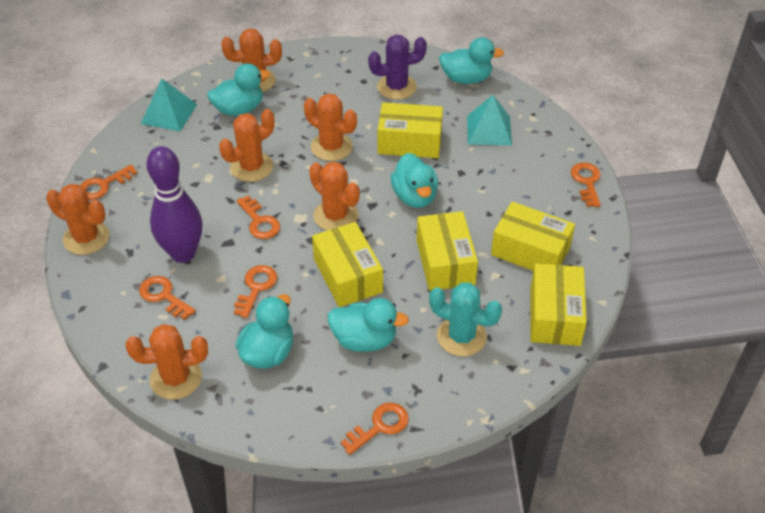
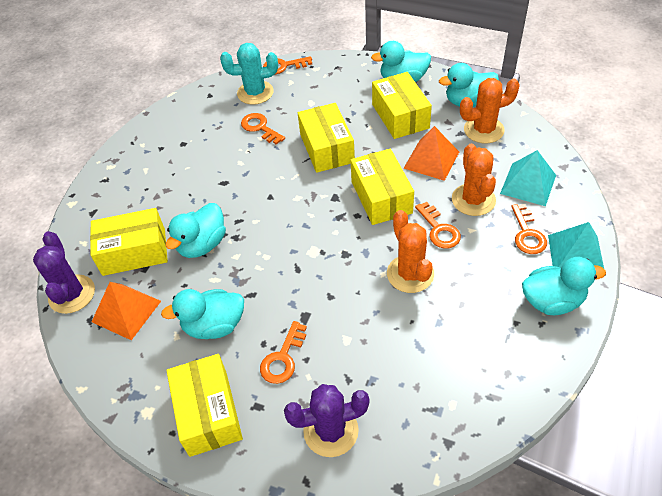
orange cactus: [46,184,110,255] [125,324,208,400] [219,109,274,182] [221,28,282,92] [304,93,357,161] [309,162,360,231] = 6 -> [387,210,434,293] [452,143,496,216] [460,78,520,143] = 3
orange key: [80,165,137,200] [139,276,196,320] [234,265,277,318] [236,195,280,239] [341,403,409,455] [571,162,601,207] = 6 -> [241,113,285,145] [260,321,307,384] [263,56,312,74] [415,202,461,249] [511,204,547,254] = 5
orange pyramid: none = 0 -> [92,282,161,340] [404,126,459,181] = 2
purple bowling pin: [146,146,203,263] = 1 -> none = 0
purple cactus: [368,35,427,100] = 1 -> [33,231,95,314] [284,384,369,457] = 2

